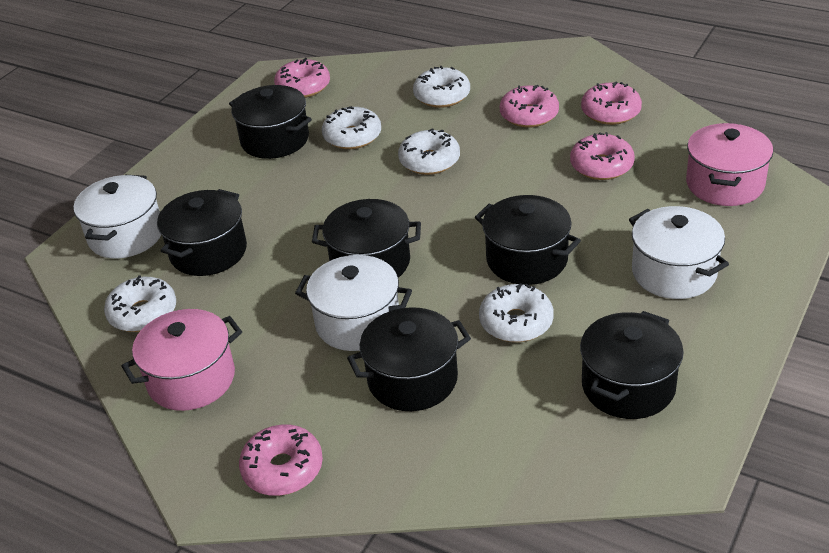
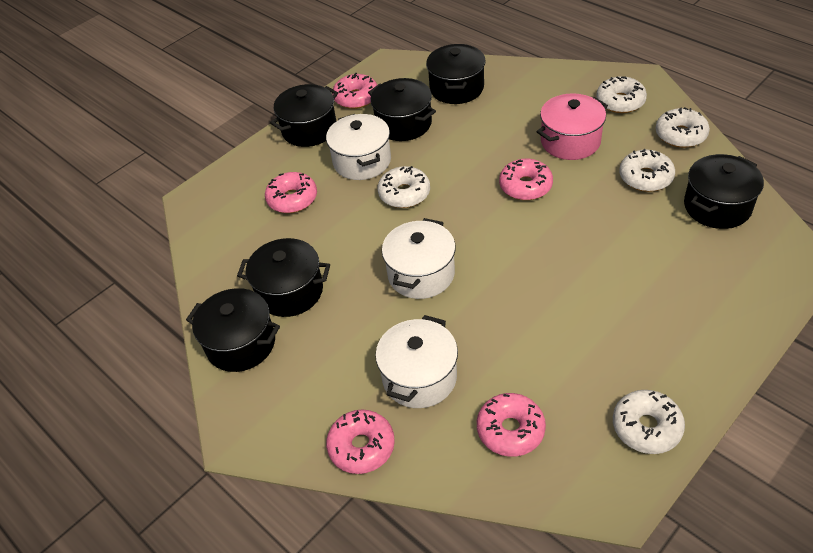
pink pot: [121,309,242,411] [686,123,773,206] = 2 -> [537,93,608,160] = 1

